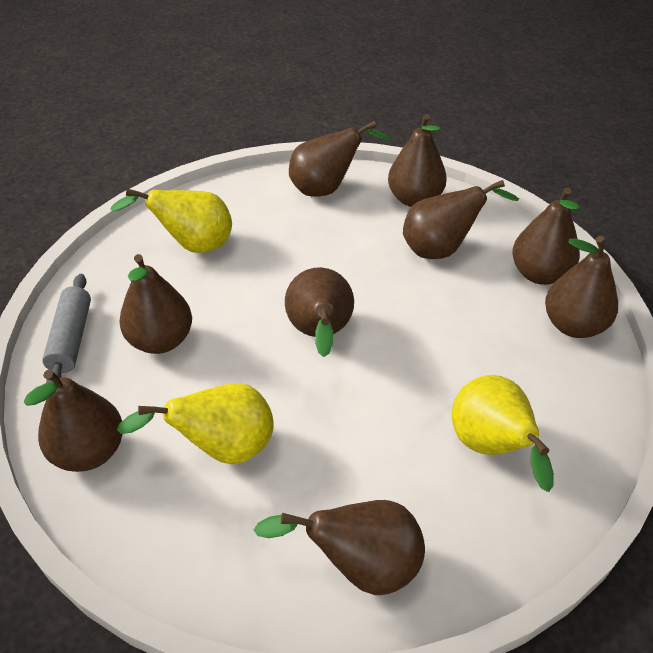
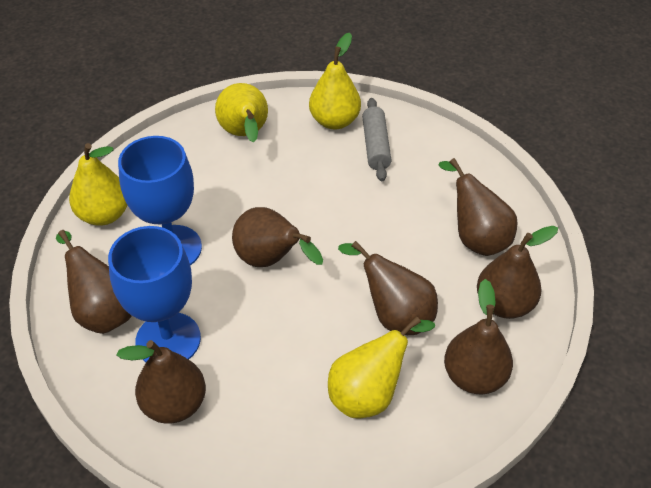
blue goblet: none = 0 -> [108,226,201,362] [118,136,202,265] = 2
brown pear: [24,370,122,472] [119,254,192,354] [254,500,425,595] [285,267,354,357] [289,121,392,197] [388,114,447,207] [403,180,519,259] [512,187,580,285] [545,236,618,338] = 9 -> [56,230,131,334] [116,340,206,424] [232,207,323,267] [338,241,438,335] [438,158,518,256] [444,279,513,394] [477,226,558,319] = 7
yellow pear: [110,188,232,253] [117,383,274,464] [452,375,554,492] = 3 -> [69,143,127,226] [215,83,268,142] [309,33,361,129] [328,316,435,419] = 4

